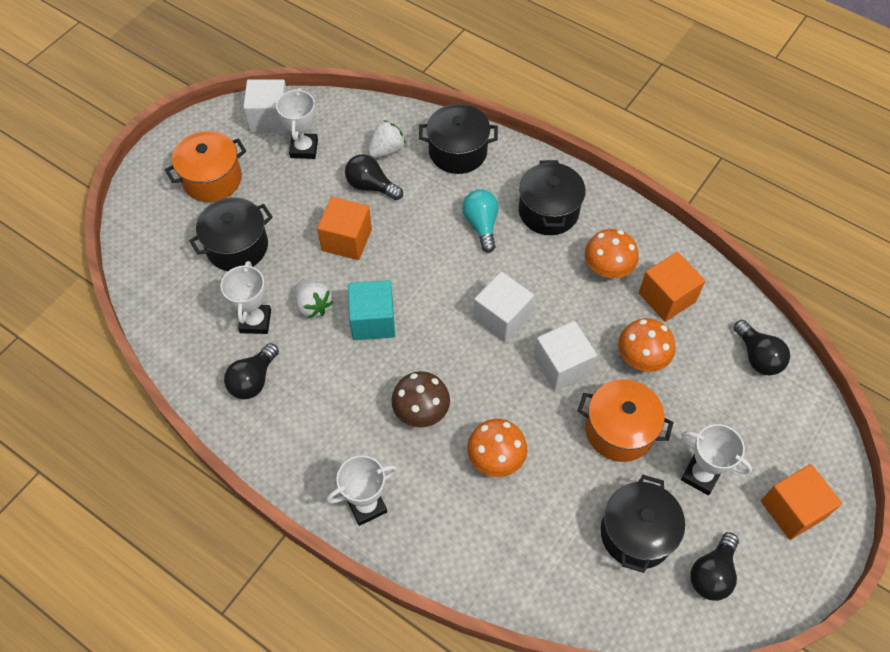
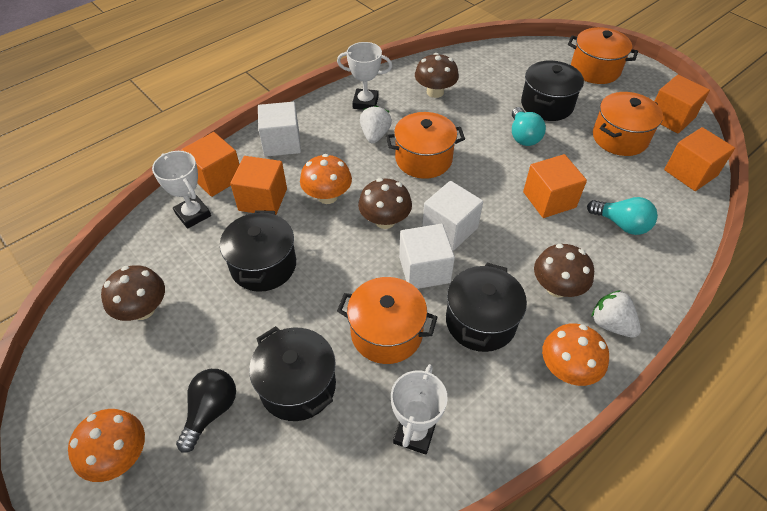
black light bulb: [224,343,279,399] [345,154,403,200] [690,532,739,601] [734,320,790,375] = 4 -> [176,369,236,453] = 1
brown mushroom: [391,371,450,428] = 1 -> [101,265,165,321] [358,178,412,229] [415,53,459,98] [534,244,594,297] = 4
orange cube: [317,197,372,260] [639,252,705,322] [761,464,842,540] = 3 -> [181,132,240,197] [230,156,287,214] [523,154,587,218] [654,75,710,133] [664,127,735,191] = 5
orange pot: [165,131,246,202] [578,379,674,462] = 2 -> [337,277,438,364] [386,112,465,179] [568,27,638,84] [593,92,663,156] = 4
turquoise cube: [348,280,395,340] = 1 -> none = 0
turquoise light bulb: [462,190,499,253] = 1 -> [512,107,546,146] [587,197,658,235] = 2
white trophy: [221,261,271,334] [276,88,318,159] [326,455,397,526] [681,424,752,495] = 4 -> [152,151,211,229] [337,42,392,110] [391,364,448,455] = 3

